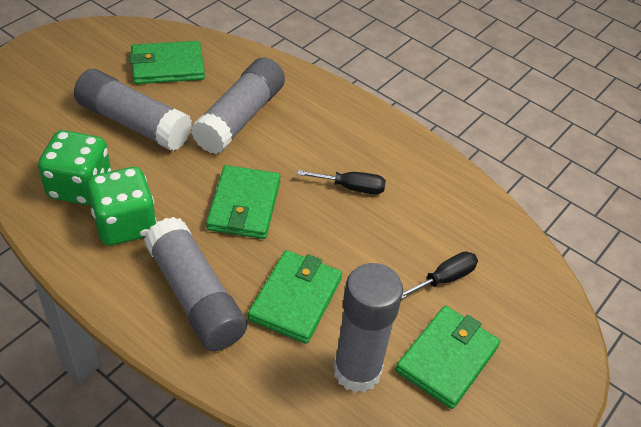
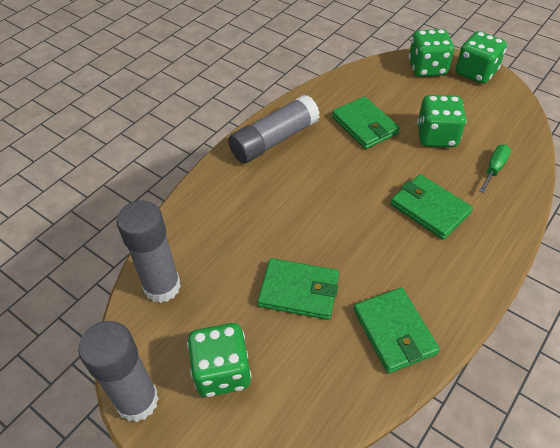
black screwdriver: [297,170,386,194] [402,252,478,299] = 2 -> none = 0
green dice: [38,130,111,205] [87,167,157,246] = 2 -> [187,323,251,397] [408,29,454,77] [417,95,467,147] [456,31,507,84] = 4
green screwdriver: none = 0 -> [479,144,511,193] = 1
grey glue stick: [74,69,192,151] [144,217,247,351] [191,57,285,154] [333,263,403,393] = 4 -> [78,321,159,422] [117,200,181,303] [228,95,320,163] = 3

